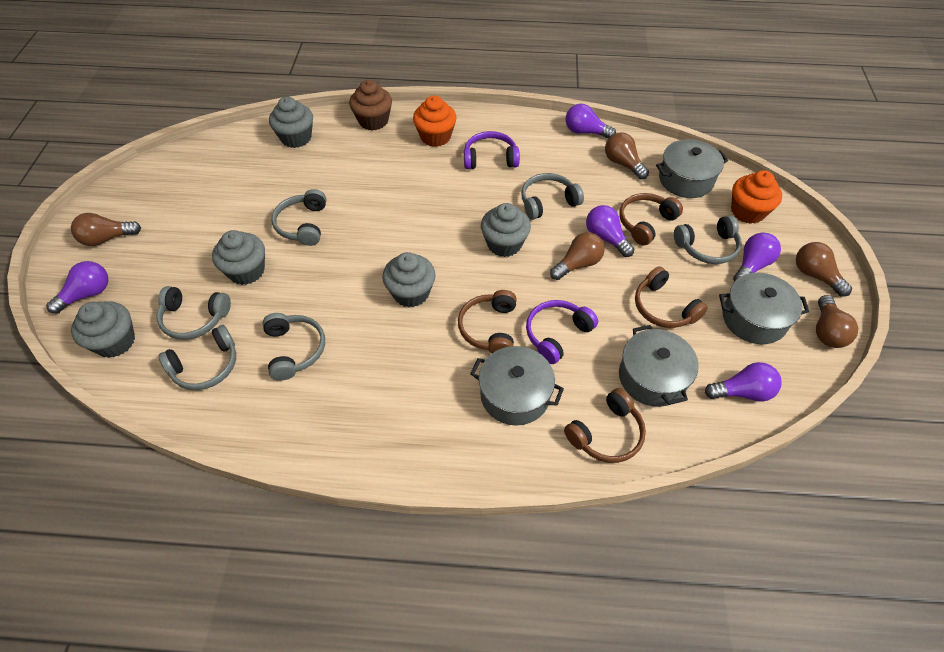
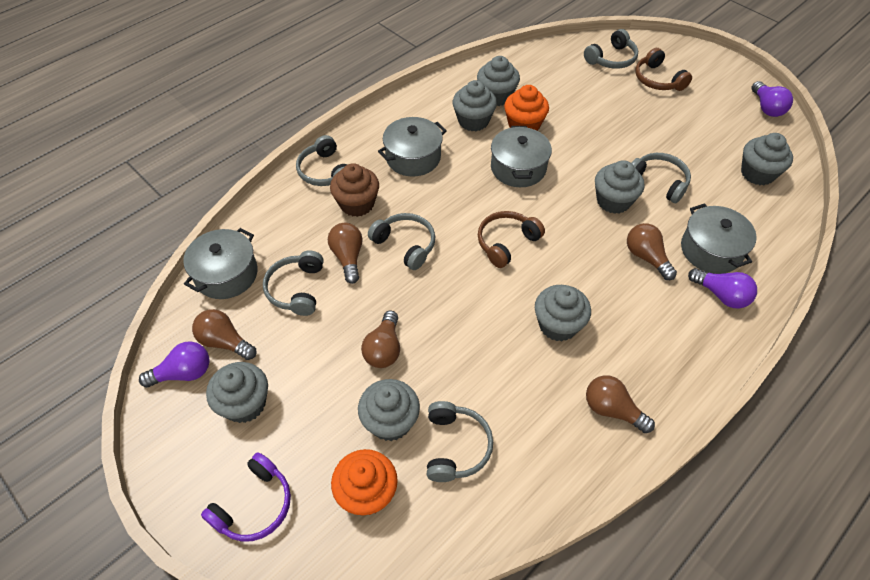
brown headphones: [458,290,517,354] [564,388,646,463] [619,193,683,245] [635,266,708,328] = 4 -> [478,211,545,268] [635,48,692,91] = 2
grey cupcake: [71,301,135,358] [212,230,265,285] [269,97,313,148] [382,252,436,308] [481,203,531,257] = 5 -> [206,362,268,423] [358,379,420,441] [453,80,497,131] [477,56,520,106] [535,285,591,341] [595,160,644,214] [741,133,793,185] = 7
purple headphones: [464,131,520,169] [526,300,598,364] = 2 -> [201,452,291,542] = 1
purple light bulb: [46,261,108,314] [566,103,616,139] [586,205,634,257] [705,362,782,402] [733,232,781,282] = 5 -> [139,341,210,388] [688,268,757,309] [751,81,793,117] = 3

